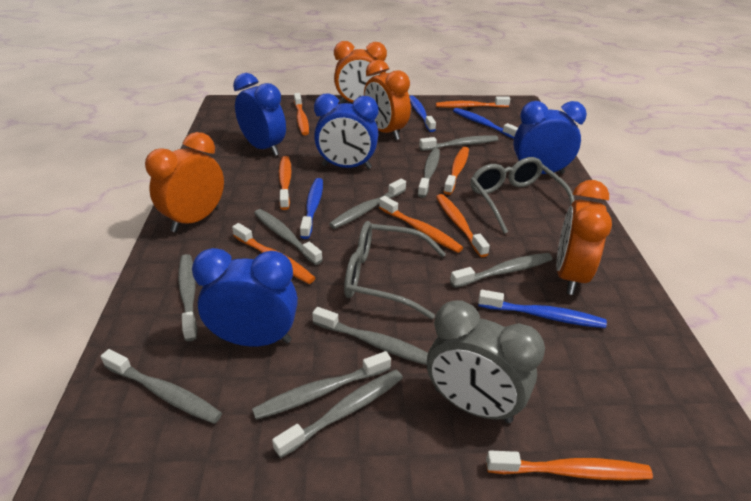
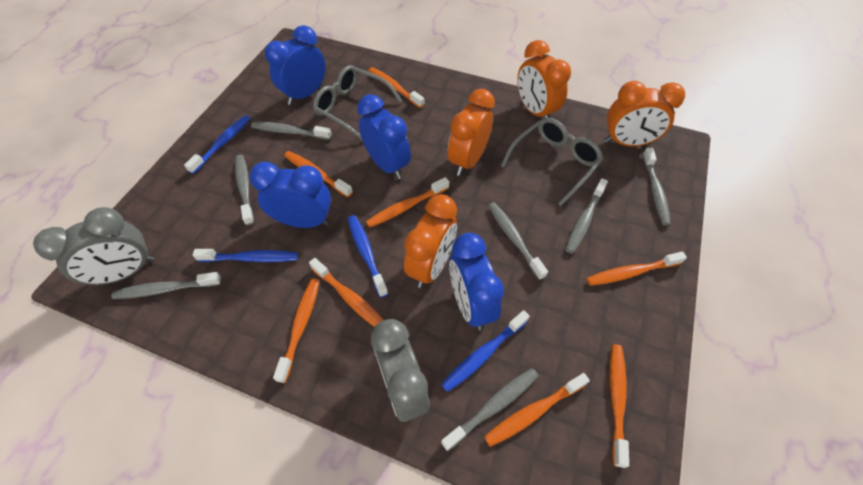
grey clock: [427,300,545,423] = 1 -> [33,207,154,286] [371,319,430,422] = 2
grey toothbrush: [101,349,222,424] [178,254,197,341] [252,351,391,420] [254,209,323,265] [272,370,403,458] [312,307,428,365] [329,179,406,229] [418,148,440,198] [419,136,498,151] [450,253,553,288] = 10 -> [112,272,222,299] [235,155,254,226] [251,122,332,140] [441,368,538,451] [488,202,548,280] [565,178,608,254] [642,148,671,226] = 7

